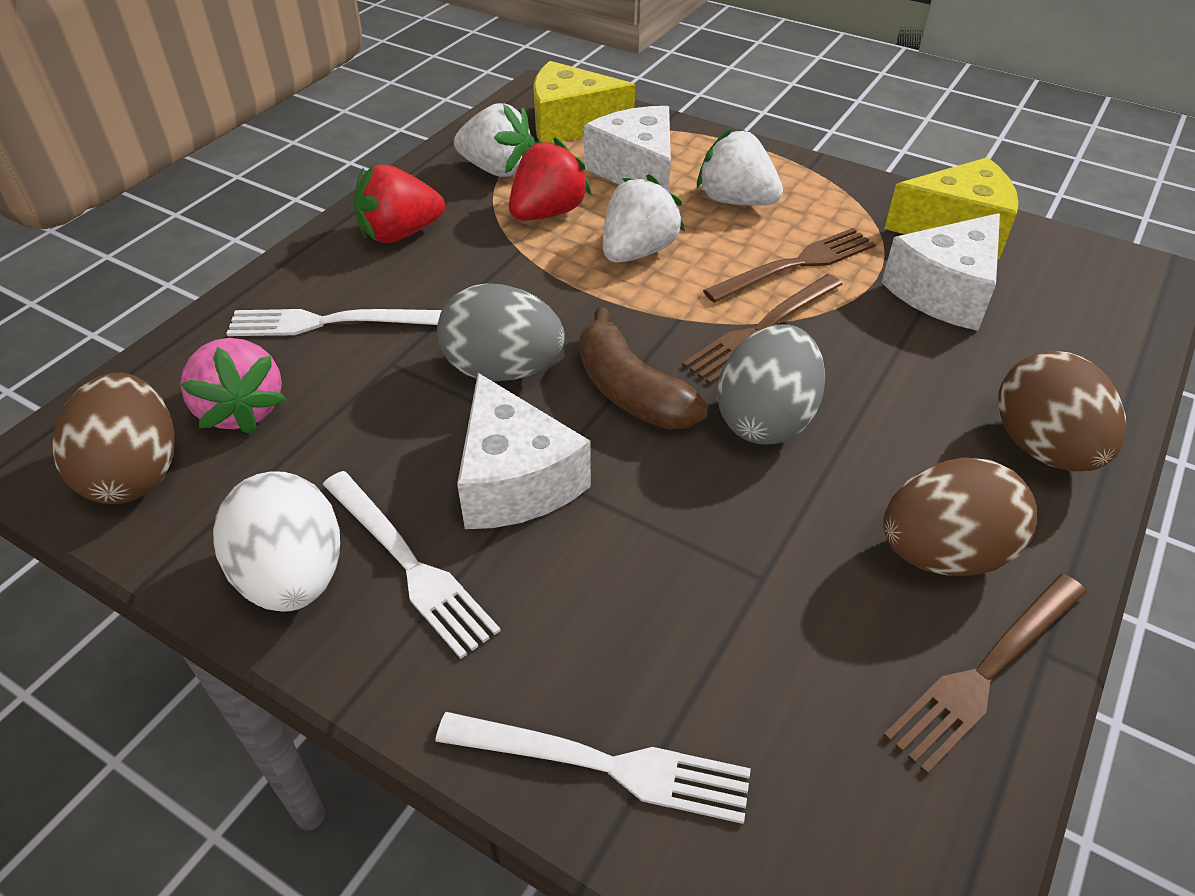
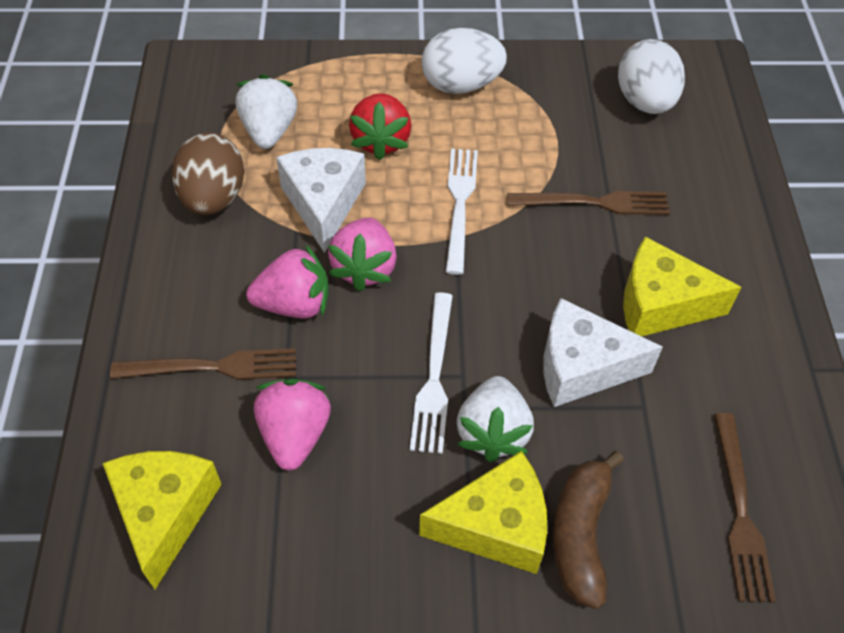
brown egg: [52,372,175,504] [883,457,1037,576] [998,351,1126,471] = 3 -> [172,132,245,215] = 1
grey egg: [437,283,565,381] [717,324,826,444] = 2 -> none = 0
pink strawberry: [180,338,286,435] = 1 -> [246,245,329,318] [254,379,331,470] [328,218,397,292] = 3
red strawberry: [354,164,445,243] [509,138,592,221] = 2 -> [349,93,411,160] = 1
white cheese: [457,373,591,529] [584,106,671,192] [881,213,1000,331] = 3 -> [276,148,366,253] [543,298,663,407] = 2
white egg: [213,471,340,612] = 1 -> [422,28,507,94] [618,39,685,114] = 2
white fork: [226,309,442,336] [323,471,501,659] [435,712,751,824] = 3 -> [410,292,453,454] [446,148,478,275] = 2
white strawberry: [454,103,535,177] [603,174,685,263] [697,128,783,206] = 3 -> [236,74,297,149] [457,376,534,462] = 2
yellow cheese: [533,61,635,143] [884,157,1019,259] = 2 -> [103,451,222,590] [419,451,547,574] [623,237,741,336] = 3

